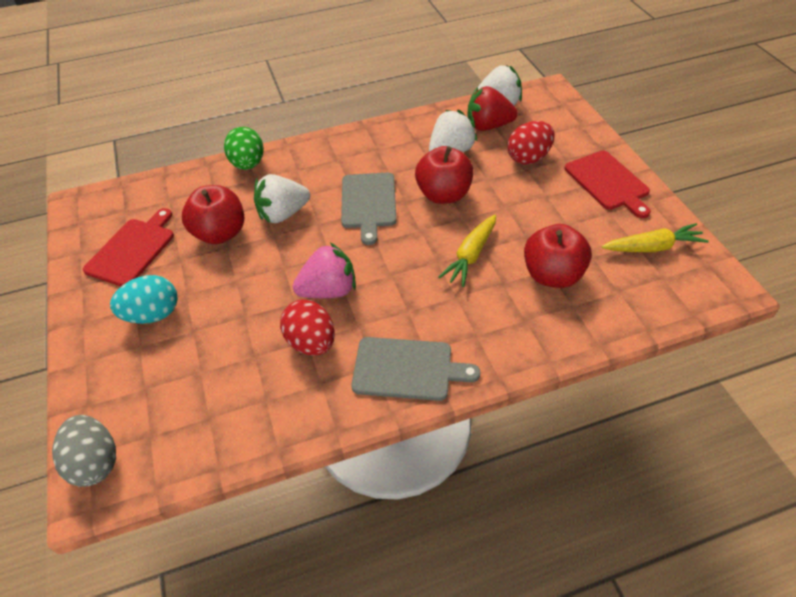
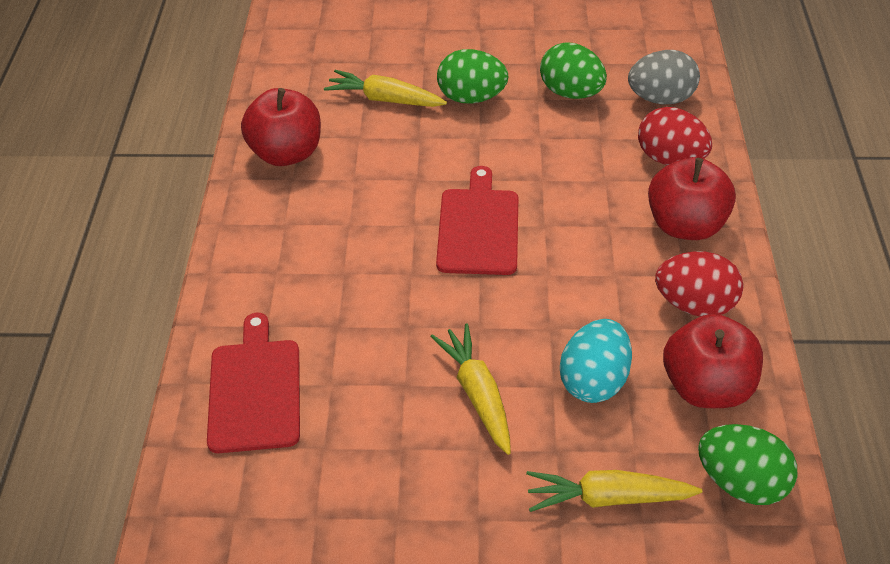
green egg: [224,127,264,170] = 1 -> [437,49,508,103] [540,42,607,99] [698,424,798,505] = 3
grey cutting board: [341,173,396,245] [351,337,480,401] = 2 -> none = 0
pink strawberry: [293,242,356,298] = 1 -> none = 0
red strawberry: [467,86,518,131] = 1 -> none = 0
white strawberry: [254,174,310,223] [429,109,478,152] [478,65,522,105] = 3 -> none = 0
yellow carrot: [438,215,496,287] [602,223,709,252] = 2 -> [324,70,447,107] [430,323,511,455] [526,470,702,512] = 3

